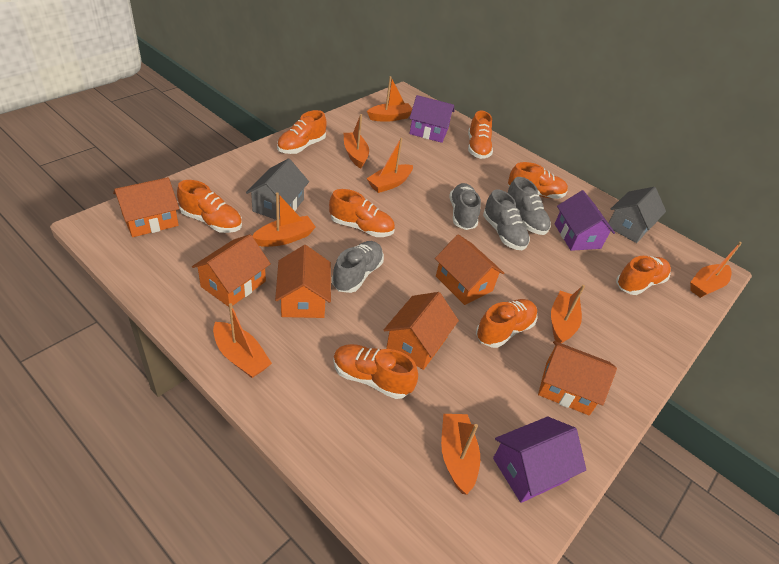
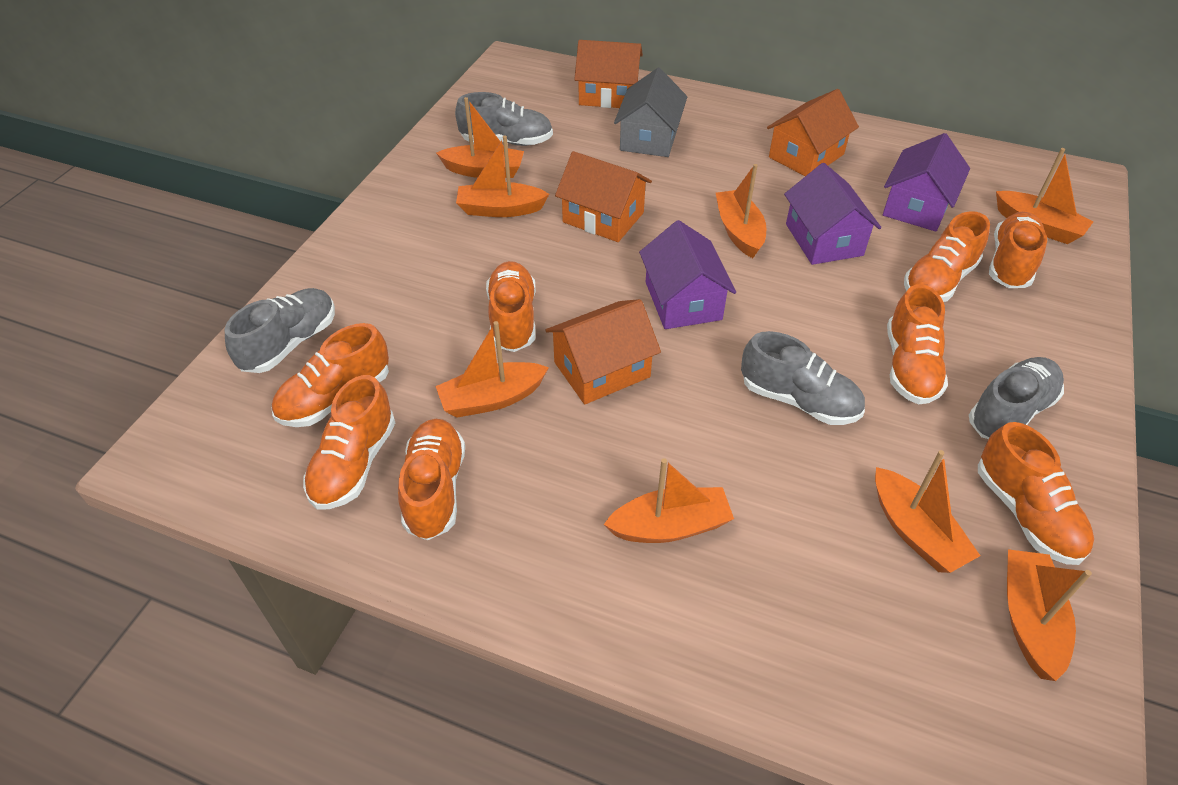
grey house: [246,158,309,220] [609,187,666,243] = 2 -> [614,68,687,157] = 1
orange house: [113,177,179,237] [192,234,271,307] [275,245,331,318] [383,292,459,370] [435,234,505,305] [538,341,617,416] = 6 -> [546,299,661,404] [555,151,652,242] [574,40,643,108] [767,89,859,176] = 4

